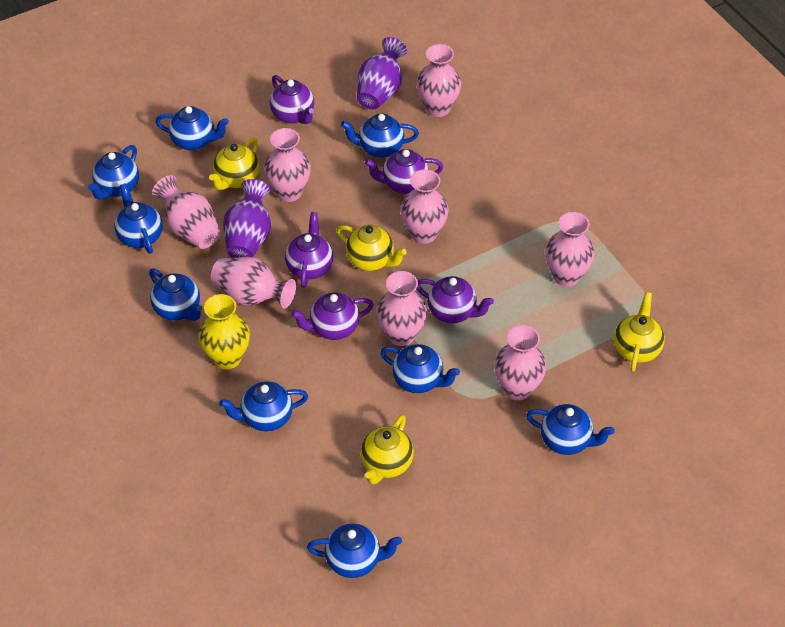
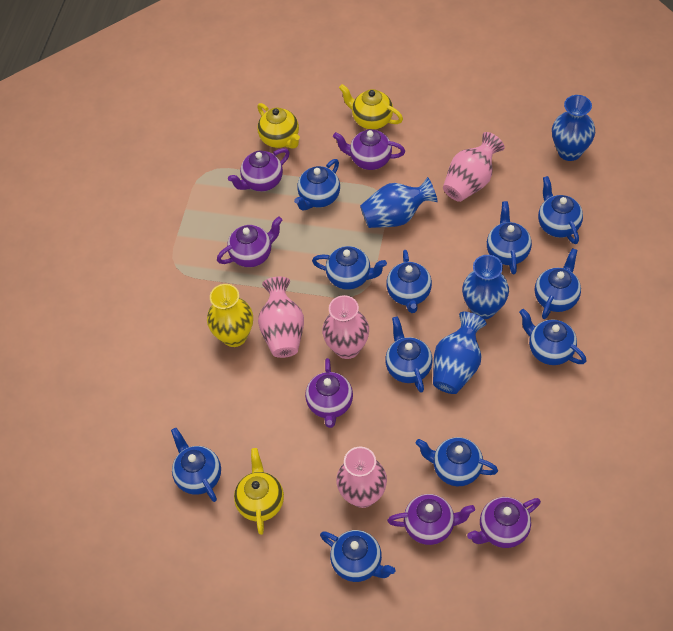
blue teapot: [88,145,139,200] [115,183,163,254] [149,269,202,321] [156,106,229,151] [219,381,308,432] [307,523,402,578] [341,113,419,158] [380,344,460,393] [526,404,615,455] = 9 -> [171,428,221,502] [294,159,340,210] [312,246,387,290] [320,530,396,582] [385,316,433,393] [386,250,432,313] [416,437,498,486] [487,201,532,275] [519,309,586,365] [535,248,581,319] [538,176,583,244] = 11
blue vase: none = 0 -> [360,177,438,228] [433,312,486,394] [462,255,509,319] [552,95,595,161] = 4
pink vase: [152,175,221,249] [211,257,296,309] [264,128,311,202] [376,271,427,346] [400,169,449,244] [416,44,461,117] [494,325,546,400] [545,212,595,287] = 8 -> [258,276,304,358] [322,295,369,359] [336,447,387,508] [443,132,505,202] = 4
purple teapot: [270,75,314,124] [285,212,333,288] [291,292,374,340] [365,149,443,194] [417,276,494,324] = 5 -> [217,216,282,267] [228,148,290,192] [305,358,353,428] [333,129,405,170] [387,494,475,545] [467,497,541,548] = 6
purple vase: [223,179,271,258] [357,37,407,109] = 2 -> none = 0
yellow teapot: [209,137,259,190] [337,225,407,271] [360,415,414,485] [614,292,665,372] = 4 -> [234,448,284,535] [257,103,300,149] [339,84,403,130] = 3

